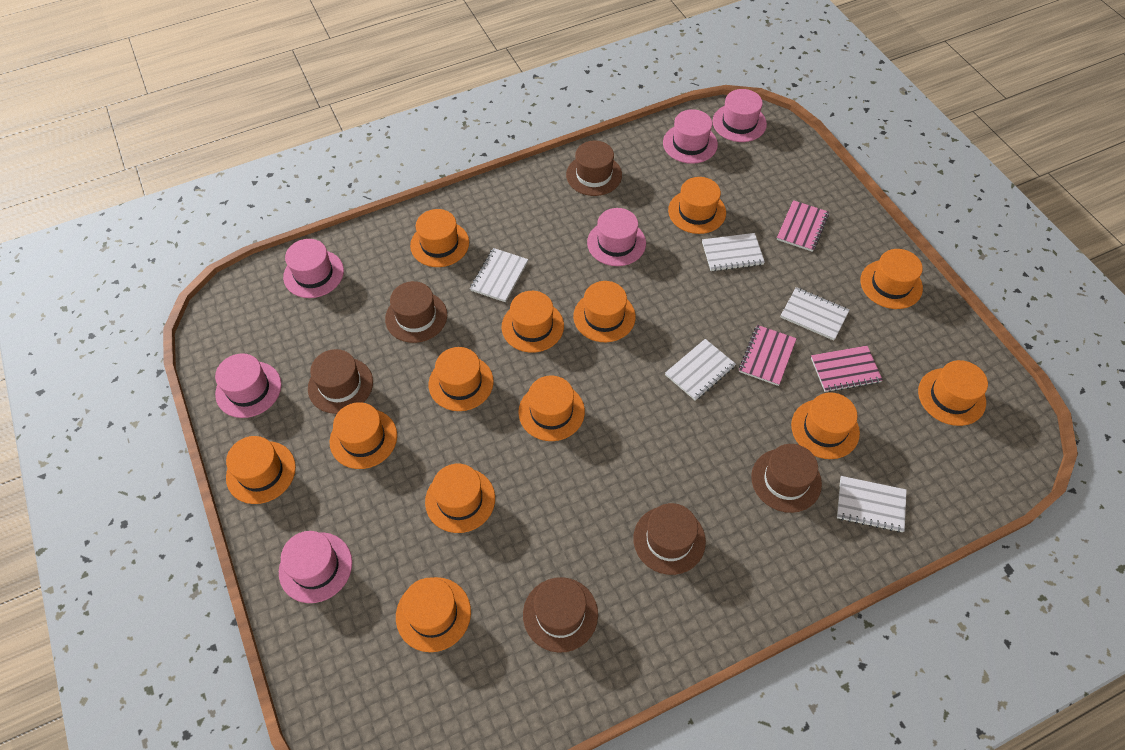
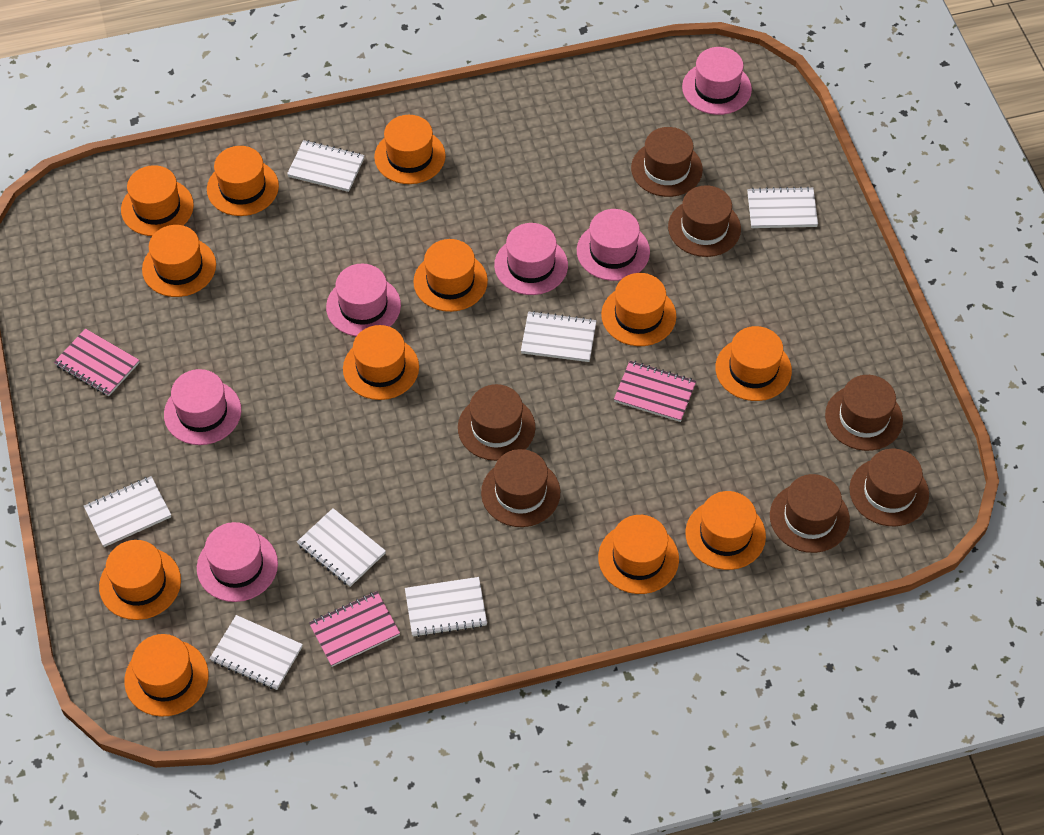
brown hat: [308,349,373,414] [385,281,447,343] [523,577,598,653] [566,141,622,196] [633,503,706,575] [751,444,822,513] = 6 -> [458,384,535,461] [481,449,560,527] [631,127,703,197] [668,185,741,257] [770,474,850,553] [825,375,903,451] [849,449,929,526] = 7
orange hat: [226,436,296,504] [330,402,397,469] [396,577,471,652] [410,209,469,267] [425,464,495,533] [429,347,494,411] [502,291,564,353] [518,376,585,441] [573,281,636,342] [668,177,726,234] [791,392,860,459] [860,249,923,309] [918,360,988,426] = 13 -> [99,540,181,620] [121,165,194,236] [124,634,209,717] [142,225,216,297] [207,146,279,216] [343,325,419,400] [374,115,446,184] [413,239,488,312] [598,515,679,594] [601,273,676,346] [685,491,766,570] [715,326,792,401] = 12
white notebook: [470,248,528,302] [665,339,736,401] [702,233,765,271] [781,287,849,341] [837,476,907,533] = 5 -> [84,476,171,547] [210,615,303,690] [287,140,365,192] [297,508,386,587] [405,577,487,637] [521,311,596,362] [747,186,818,228] = 7

